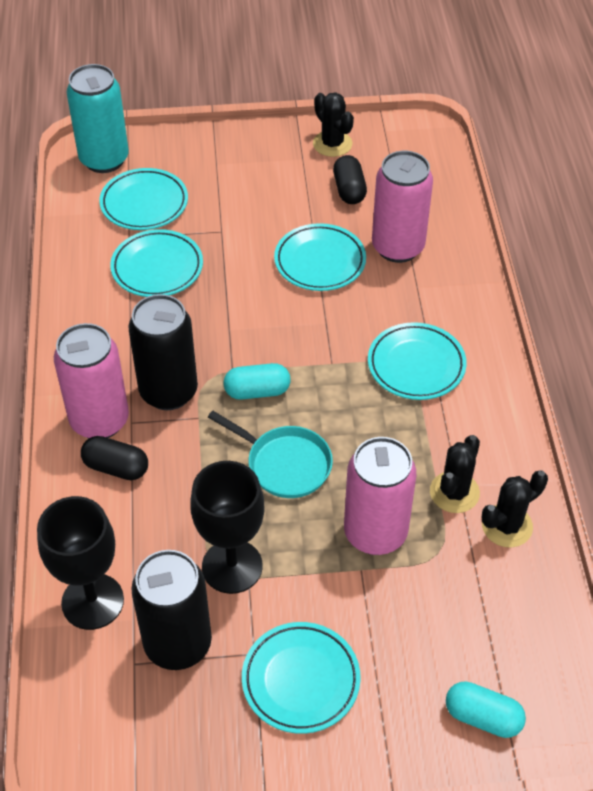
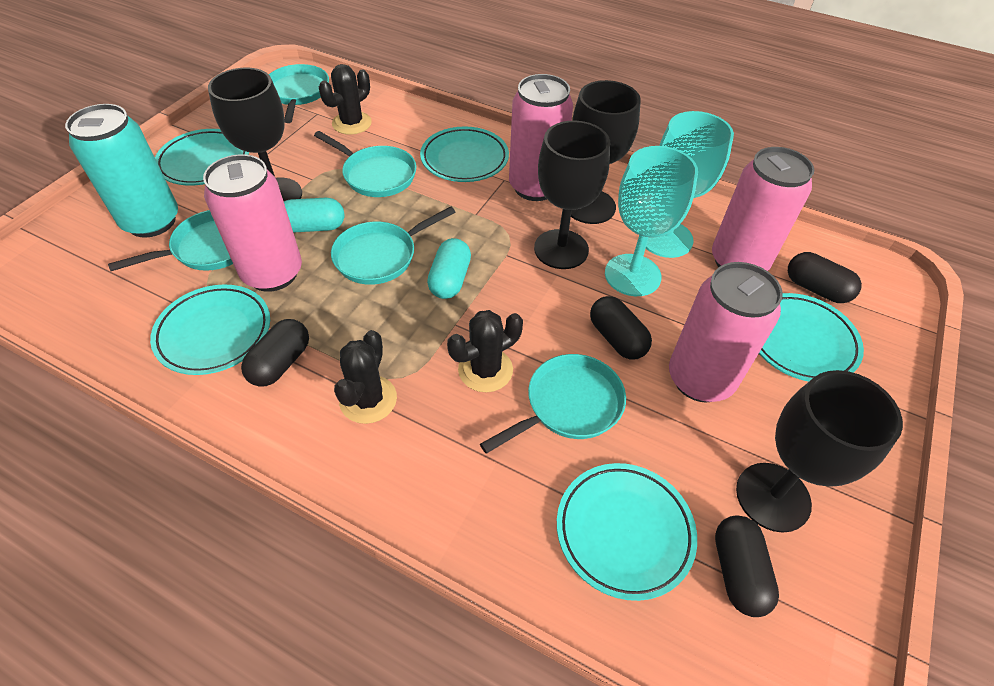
black can: [128,294,198,410] [131,550,212,670] = 2 -> none = 0
black capsule: [81,436,148,480] [333,155,367,204] = 2 -> [241,319,309,387] [590,296,652,360] [715,515,779,617] [788,252,862,303] = 4
black goblet: [37,496,124,630] [190,461,265,594] = 2 -> [208,68,302,201] [534,121,610,269] [571,80,641,224] [736,370,903,533] = 4
pink can: [54,323,129,439] [344,437,416,555] [372,151,433,263] = 3 -> [203,154,302,292] [509,74,573,201] [669,262,783,402] [712,147,814,271] = 4
turquoise goblet: none = 0 -> [605,146,698,296] [646,111,734,258] = 2
turquoise pan: [208,411,333,498] = 1 -> [108,210,233,271] [269,64,329,123] [314,131,416,197] [331,206,455,285] [480,354,626,453] = 5

